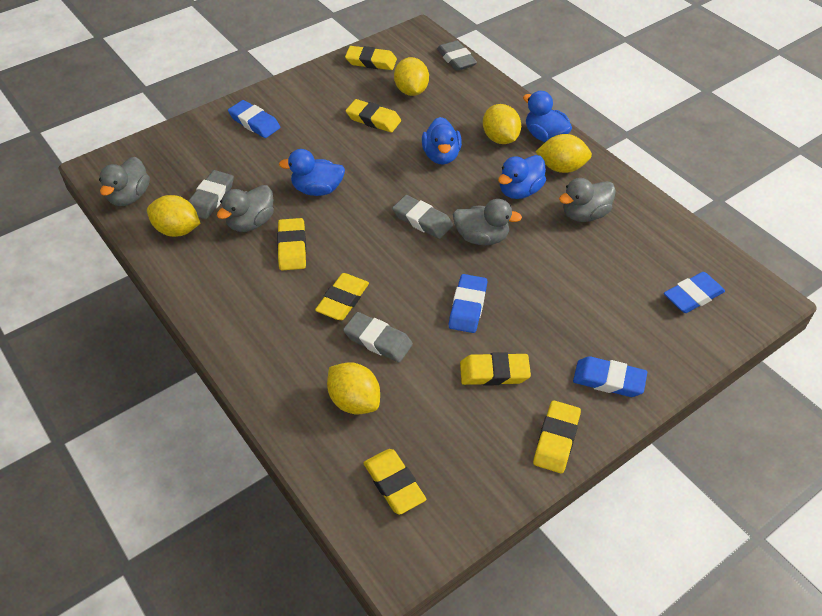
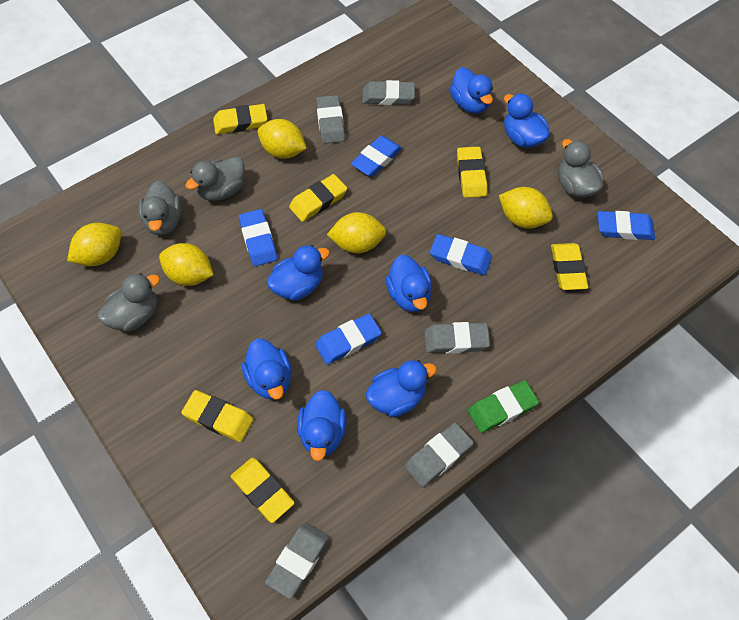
blue duck: [279,149,345,196] [422,117,462,164] [498,155,546,199] [523,91,572,142] = 4 -> [242,339,292,399] [267,245,330,301] [297,390,347,461] [366,360,437,417] [386,255,432,312] [450,67,493,114] [504,93,549,148] = 7
blue eraser: [228,100,280,138] [449,274,487,333] [573,356,647,397] [664,272,725,313] = 4 -> [239,209,277,266] [315,313,382,364] [351,136,402,177] [430,234,492,275] [598,211,655,240] = 5
green eraser: none = 0 -> [468,380,539,433] = 1
grey eraser: [188,170,234,219] [343,312,413,363] [392,195,453,239] [437,40,477,71] = 4 -> [265,522,330,599] [316,95,345,144] [362,80,415,105] [405,423,474,487] [424,322,490,354] = 5
yellow eraser: [277,218,306,270] [315,273,369,320] [345,46,397,70] [346,99,401,133] [363,449,426,515] [460,352,531,386] [533,400,581,473] = 7 -> [181,390,254,442] [213,104,267,134] [231,458,294,523] [289,174,347,222] [457,147,487,198] [551,243,588,290] = 6

